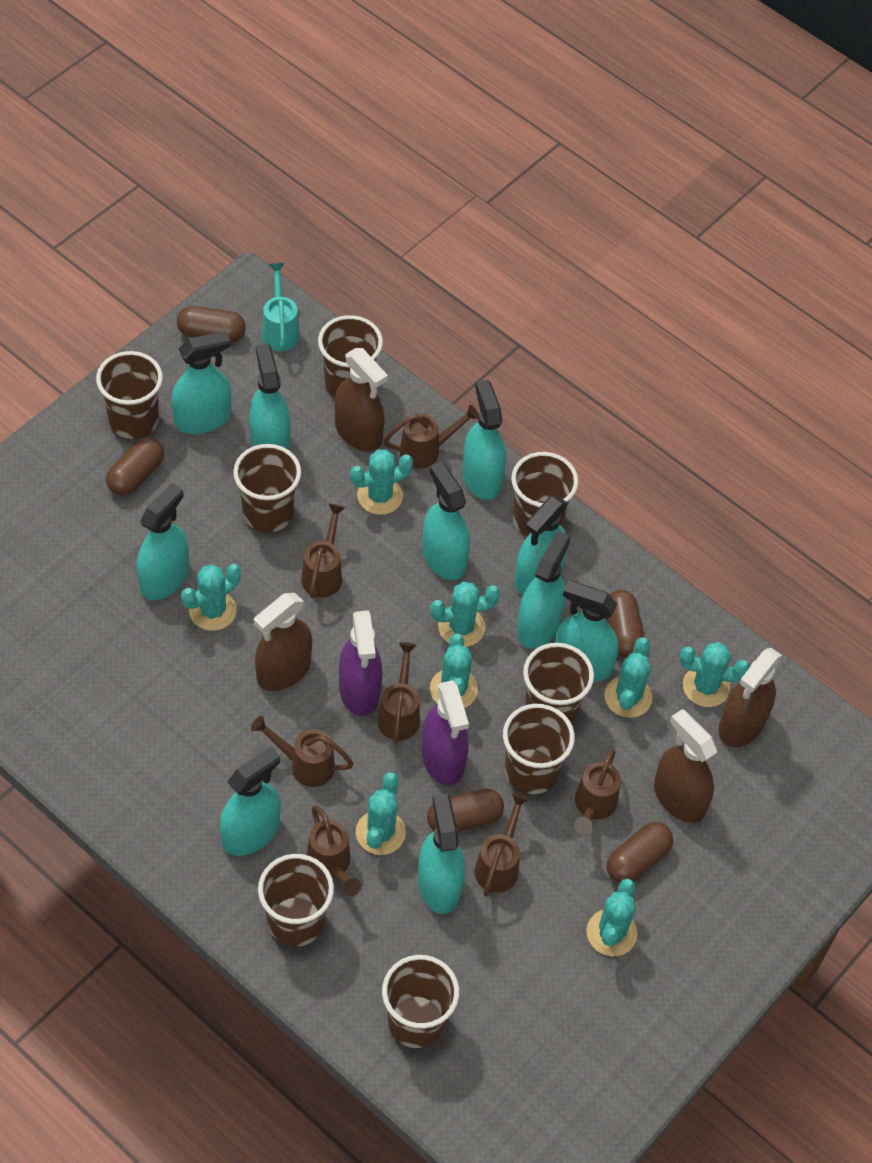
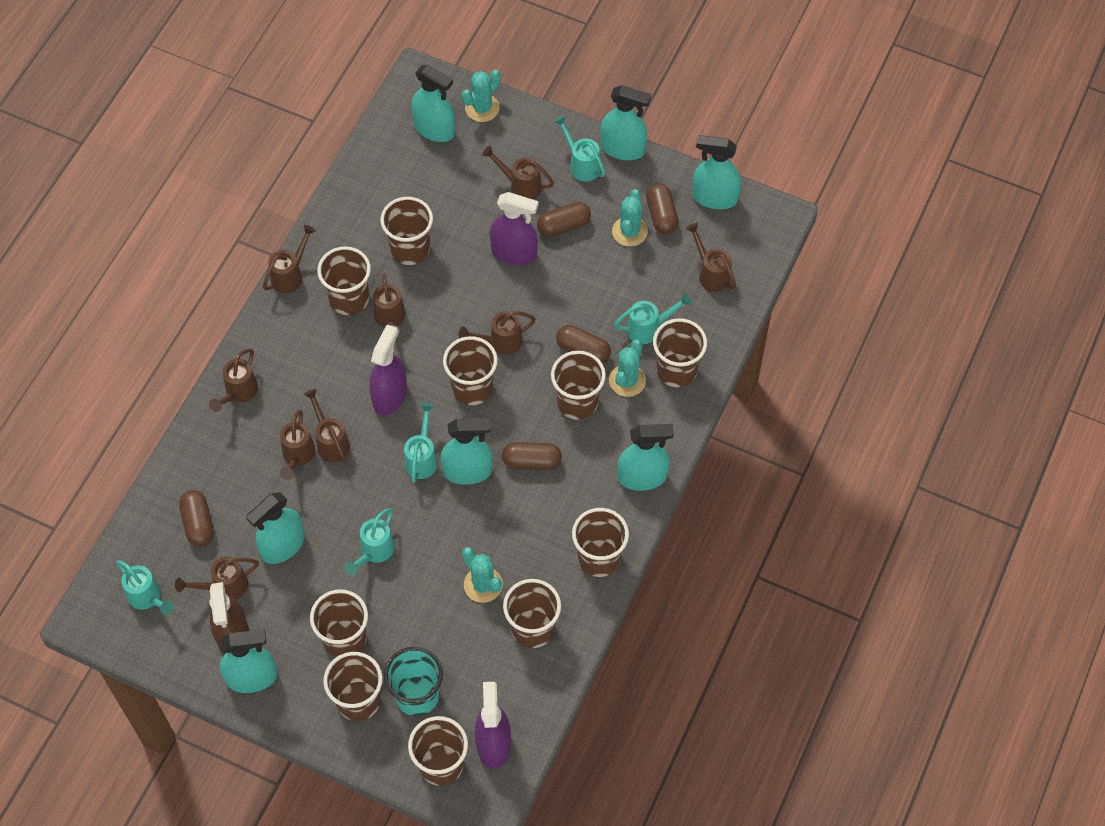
brown cup: [96,351,163,439] [233,444,301,532] [258,854,334,947] [318,315,383,398] [382,955,459,1048] [503,704,575,794] [511,452,579,537] [523,643,594,724] = 8 -> [310,590,368,657] [317,246,371,315] [323,652,383,721] [380,197,433,265] [408,716,468,786] [443,336,498,405] [503,579,561,648] [551,351,606,420] [572,508,629,577] [653,318,707,387] = 10
brown spray bottle: [254,593,312,691] [334,348,388,452] [654,709,717,823] [719,648,782,747] = 4 -> [210,582,249,655] = 1
brown watering can: [251,716,354,787] [301,504,346,598] [307,805,361,896] [378,642,420,744] [384,405,479,469] [475,793,530,897] [574,748,621,834] = 7 -> [175,556,259,599] [209,348,258,412] [263,225,316,293] [280,410,315,480] [304,389,350,463] [373,273,406,336] [459,311,536,355] [482,146,554,199] [686,223,736,292] = 9
purple spray bottle: [339,610,382,716] [421,680,469,786] = 2 -> [369,325,407,415] [475,682,511,769] [490,192,538,265] = 3
turquoise cactus: [181,564,241,631] [350,449,413,515] [356,772,406,855] [430,582,500,647] [430,634,478,708] [587,878,638,956] [604,637,652,718] [680,642,750,707] = 8 -> [461,70,501,122] [462,547,503,603] [609,340,646,397] [612,189,648,247] = 4
turquoise cup: none = 0 -> [384,647,443,716] = 1
turquoise spray bottle: [137,483,189,600] [171,331,231,434] [220,747,281,856] [249,344,290,450] [418,794,465,914] [422,462,470,580] [462,380,506,500] [514,496,568,595] [517,530,571,649] [555,580,619,681] = 10 -> [219,629,277,693] [246,492,305,564] [411,64,455,142] [440,418,493,485] [600,85,651,160] [618,424,674,491] [692,135,741,209] = 7
turquoise watering can: [262,263,300,351] = 1 -> [116,560,174,615] [344,508,395,575] [404,403,438,483] [554,115,605,182] [614,293,691,344] = 5

